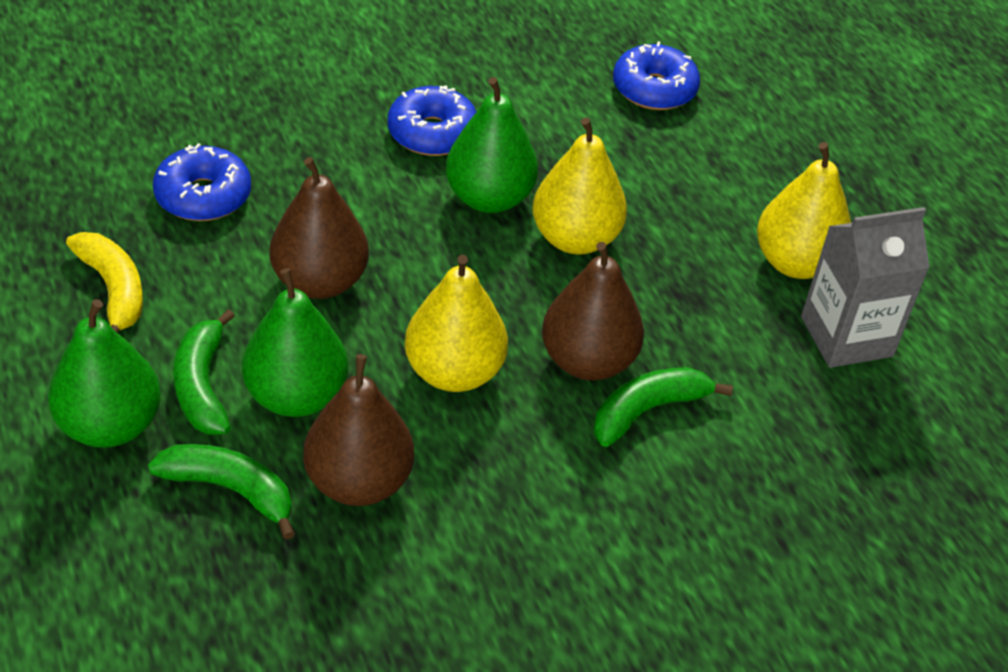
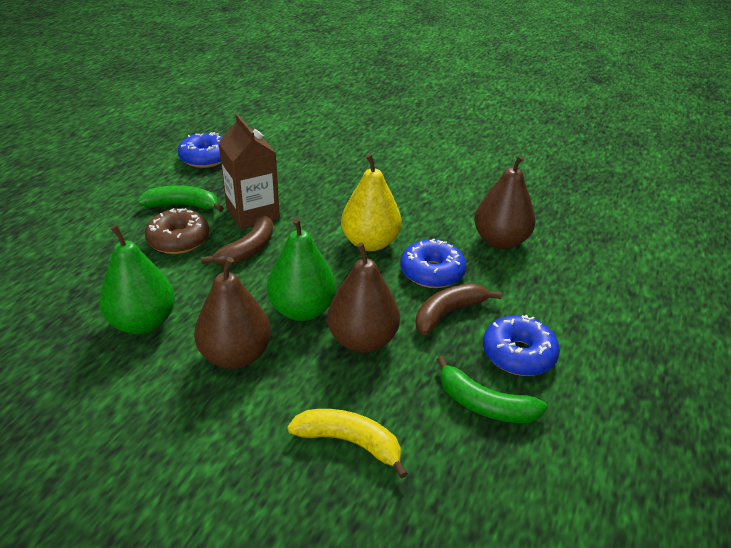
brown banana: none = 0 -> [201,215,273,265] [415,284,502,335] = 2
brown carton: none = 0 -> [218,114,280,229] = 1
brown donut: none = 0 -> [145,208,210,254] = 1
green banana: [148,444,295,540] [173,309,235,435] [594,367,733,447] = 3 -> [137,186,224,212] [436,356,547,423] = 2
green pear: [48,299,161,448] [242,268,349,417] [446,77,538,213] = 3 -> [99,225,175,334] [267,217,336,321] = 2
grey carton: [801,207,930,368] = 1 -> none = 0
yellow pear: [405,255,508,392] [532,117,627,255] [757,142,851,279] = 3 -> [341,154,402,251] = 1

